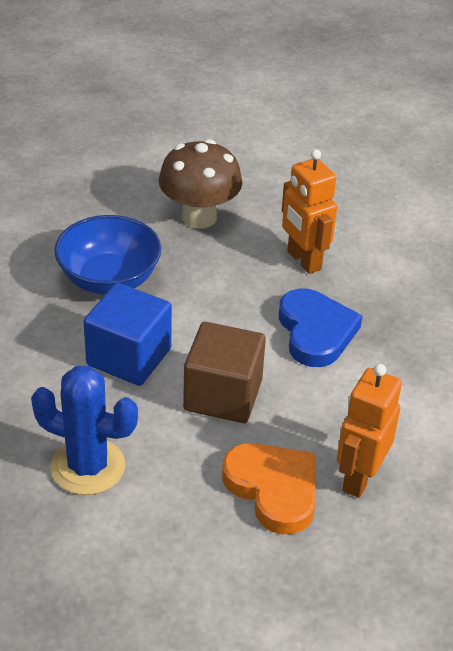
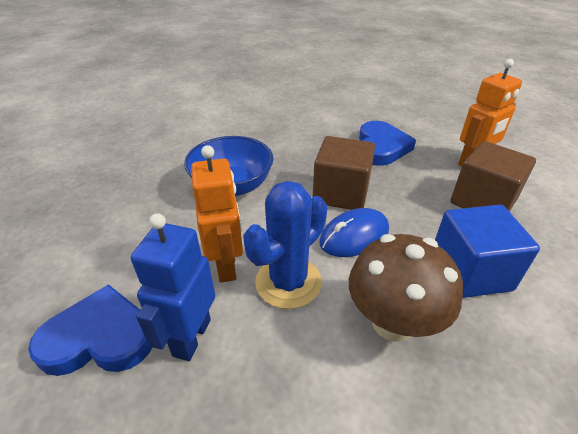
blue heart: [279,288,363,367] = 1 -> [28,284,152,376] [359,121,416,166] = 2
blue mouse: none = 0 -> [319,208,389,257] = 1
blue robot: none = 0 -> [131,213,215,361] = 1
brown cube: [183,322,266,423] = 1 -> [313,136,375,210] [450,141,536,212] = 2
orange heart: [222,443,316,535] = 1 -> none = 0

